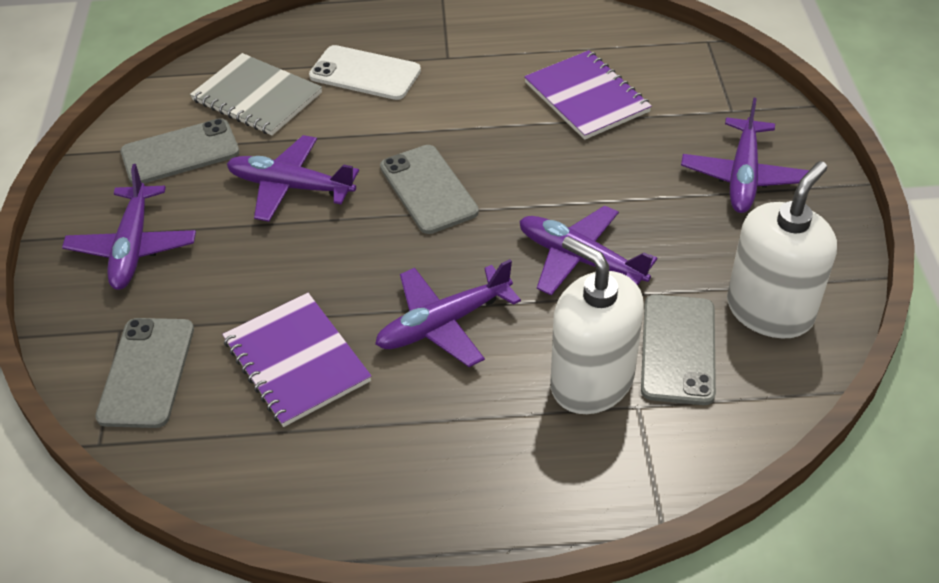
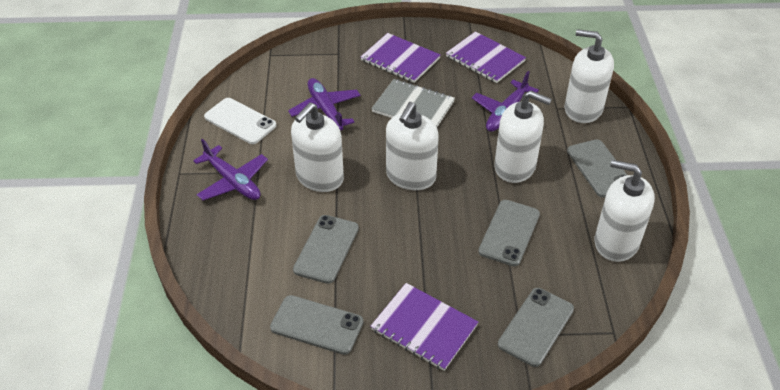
grey phone: [95,318,194,428] [120,118,240,184] [380,145,479,234] [641,294,716,405] = 4 -> [270,295,363,355] [293,215,359,284] [478,200,540,266] [498,288,574,367] [567,139,627,198] = 5
purple notebook: [222,293,372,427] [524,50,652,140] = 2 -> [361,33,441,83] [370,283,478,371] [446,31,526,83] = 3
purple plane: [62,164,196,290] [227,135,359,222] [375,259,521,367] [519,205,657,296] [681,98,809,213] = 5 -> [193,139,268,200] [288,78,361,130] [472,71,539,132] = 3
white soap dispenser: [550,236,644,414] [727,161,837,339] = 2 -> [291,102,344,192] [386,102,439,190] [494,90,552,183] [565,29,614,123] [595,160,655,262] = 5

